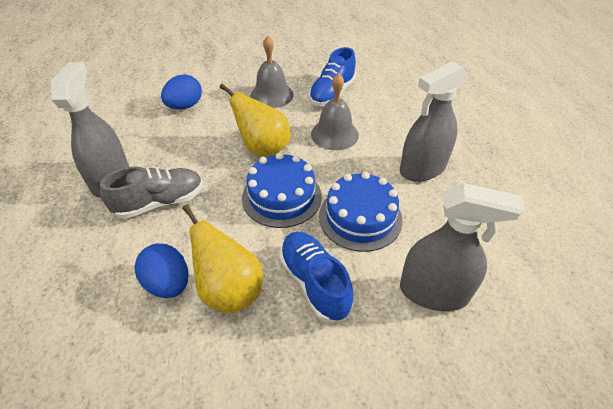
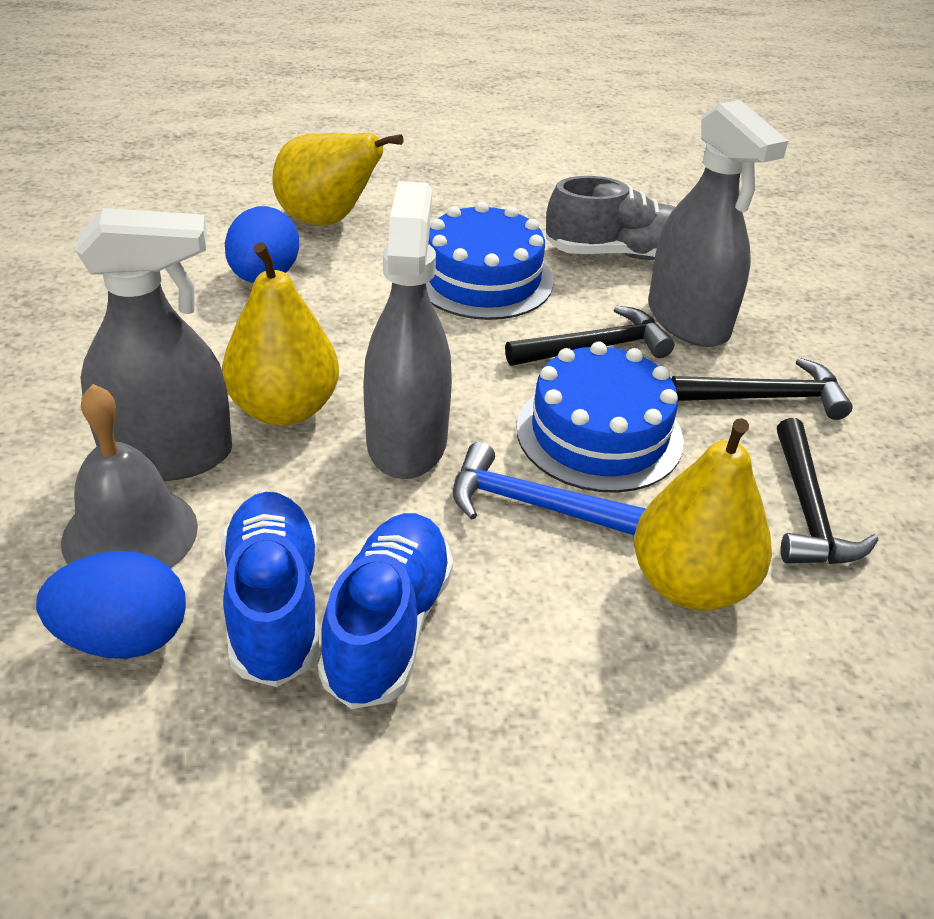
black hammer: none = 0 -> [505,306,674,366] [672,358,853,420] [777,418,878,564] = 3
blue hammer: none = 0 -> [453,442,646,535] = 1
grey bell: [250,36,293,108] [311,73,359,150] = 2 -> [61,384,198,568] = 1
yellow pear: [182,204,263,314] [219,83,291,157] = 2 -> [222,242,339,426] [273,133,404,226] [634,418,772,610] = 3

